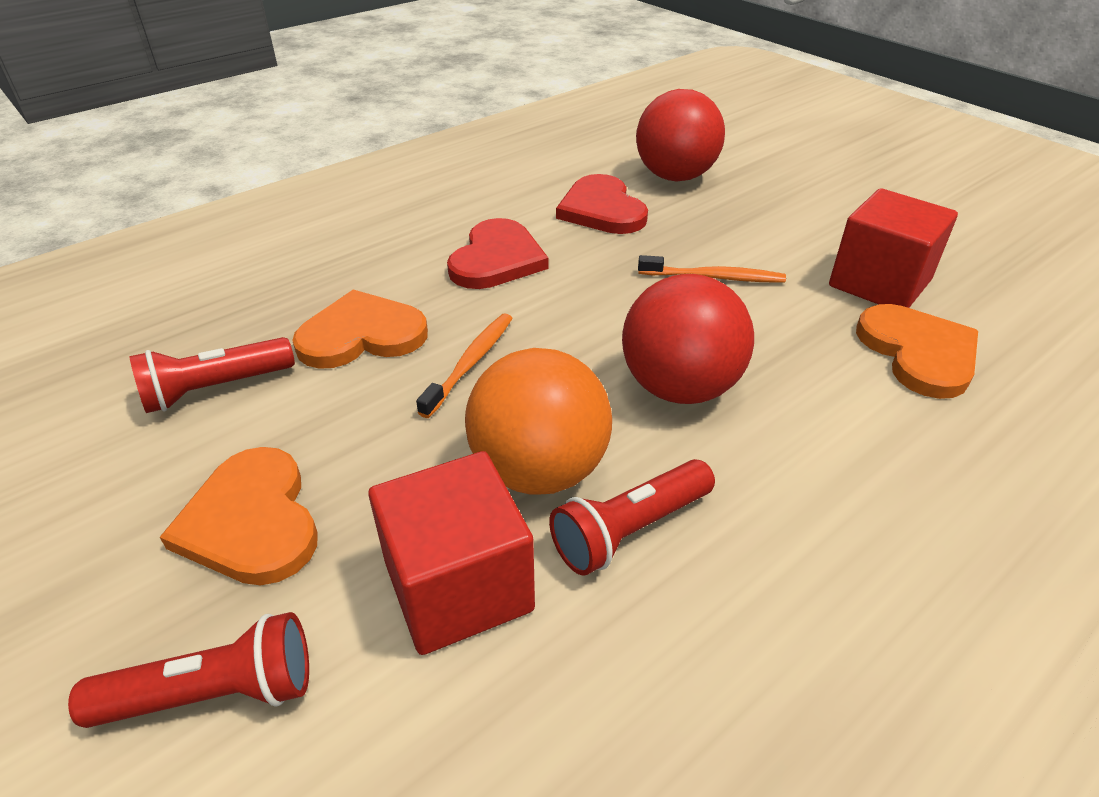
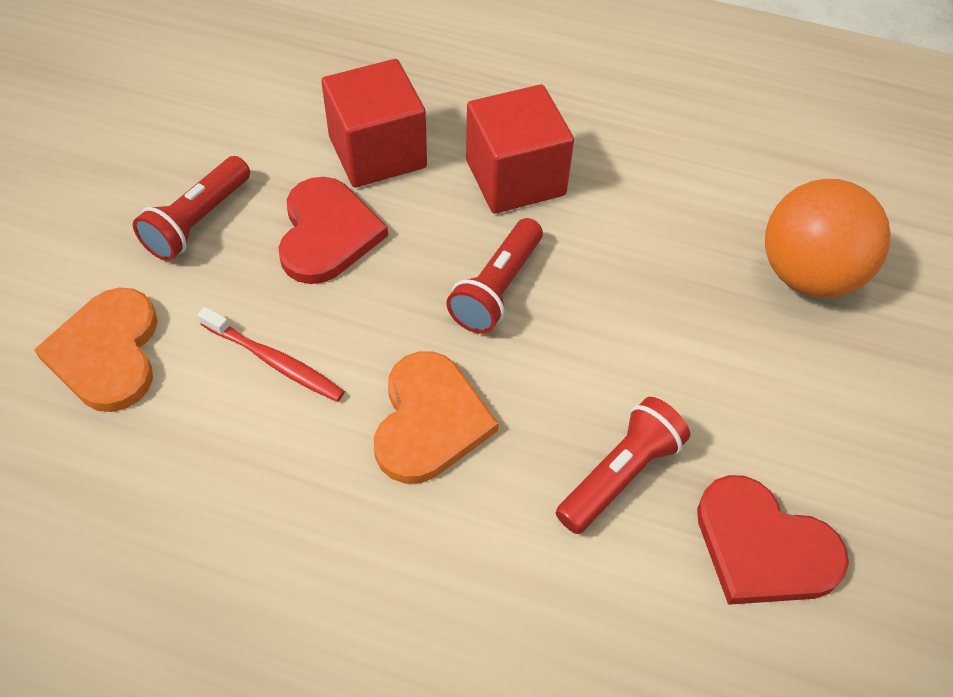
orange heart: [160,447,318,585] [292,289,428,369] [856,304,978,399] = 3 -> [34,288,158,412] [374,351,499,484] = 2
orange toothbrush: [416,314,513,418] [638,255,786,282] = 2 -> none = 0
red ball: [622,274,754,404] [636,89,725,181] = 2 -> none = 0
red toothbrush: none = 0 -> [198,307,345,402] = 1

